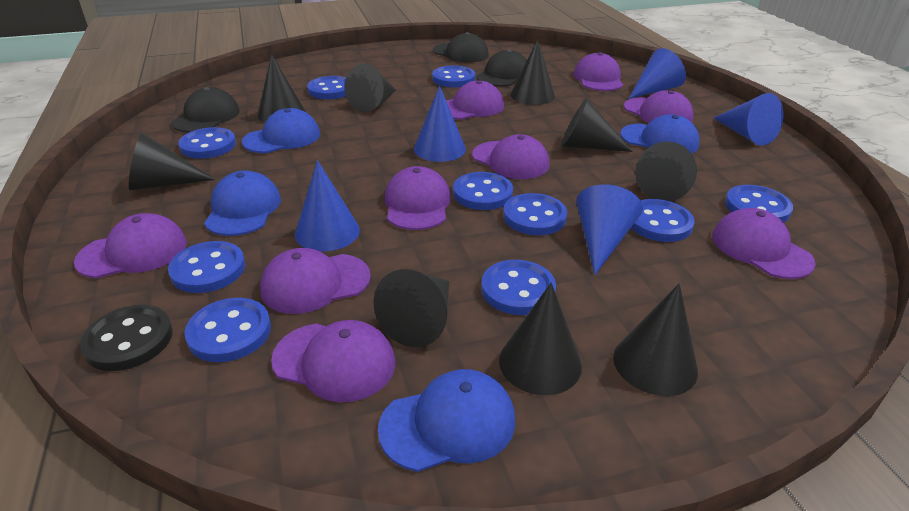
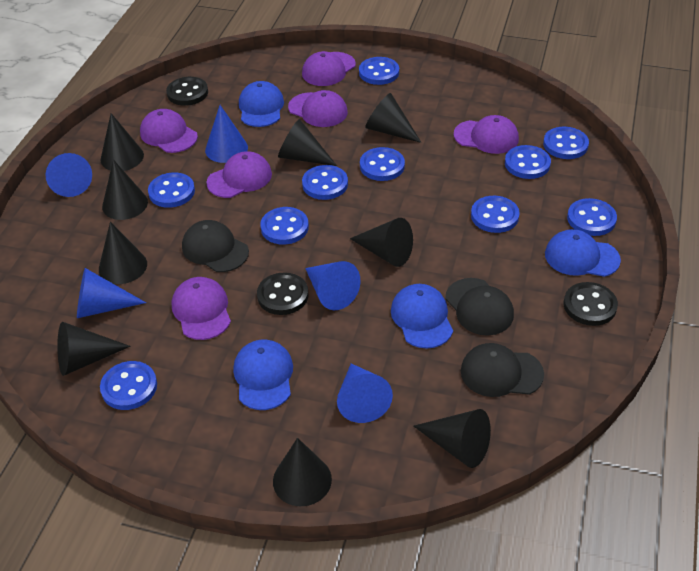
black button: [80,305,173,371] = 1 -> [166,77,208,106] [257,272,309,315] [564,282,618,326] = 3
purple cap: [74,213,187,278] [260,248,371,314] [271,320,395,402] [384,166,451,230] [446,80,504,120] [472,134,550,179] [574,52,623,91] [624,90,694,123] [712,208,816,279] = 9 -> [140,109,198,153] [171,277,231,340] [206,151,272,198] [288,90,348,127] [302,51,356,86] [454,115,519,154] = 6

